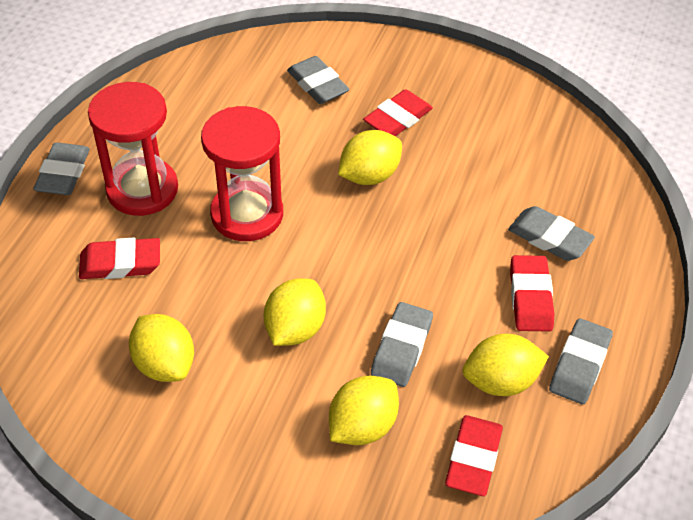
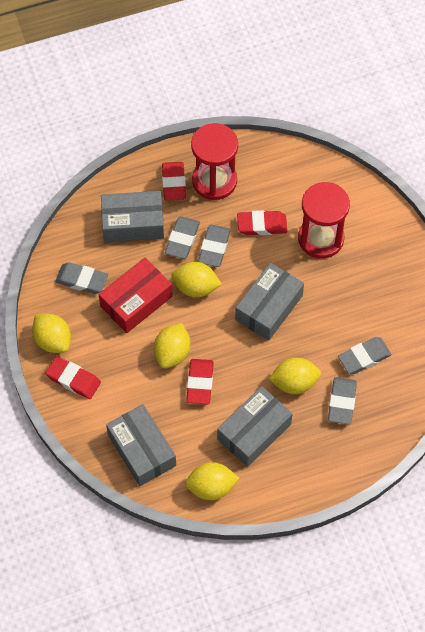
grey box: none = 0 -> [101,191,164,242] [106,404,176,486] [217,386,293,467] [235,263,304,341] = 4
red box: none = 0 -> [99,258,173,333] = 1

